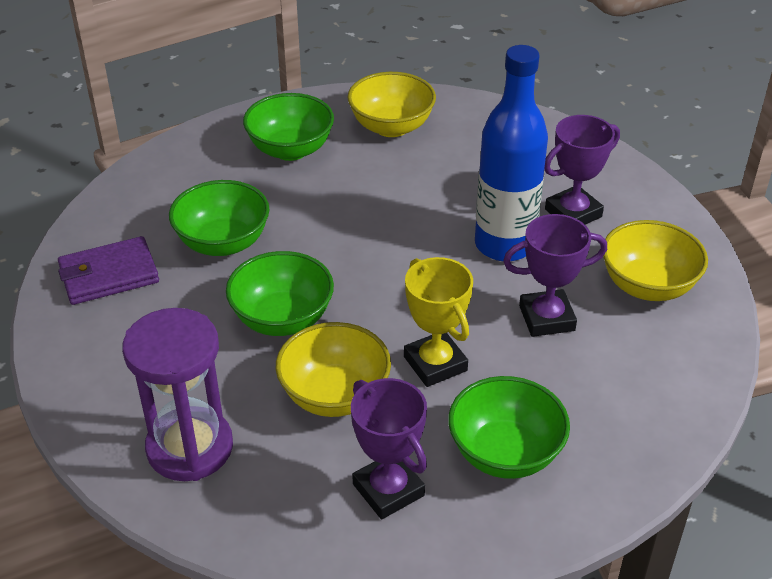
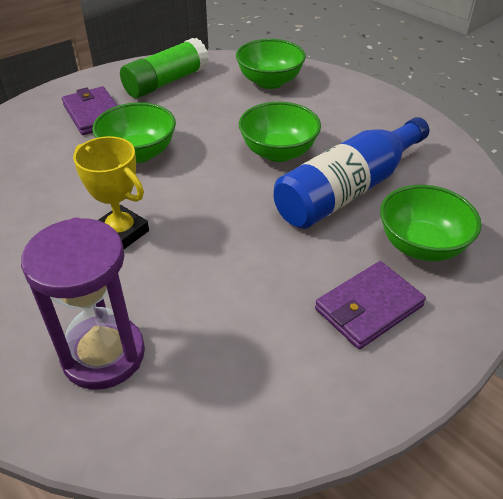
green glue stick: none = 0 -> [120,38,209,98] = 1
purple trophy: [351,378,427,519] [503,214,607,337] [544,115,620,225] = 3 -> none = 0
purple wallet: [58,236,159,305] = 1 -> [62,86,117,135] [315,261,426,349] = 2
yellow bowl: [276,322,391,417] [348,72,436,137] [603,220,708,301] = 3 -> none = 0

